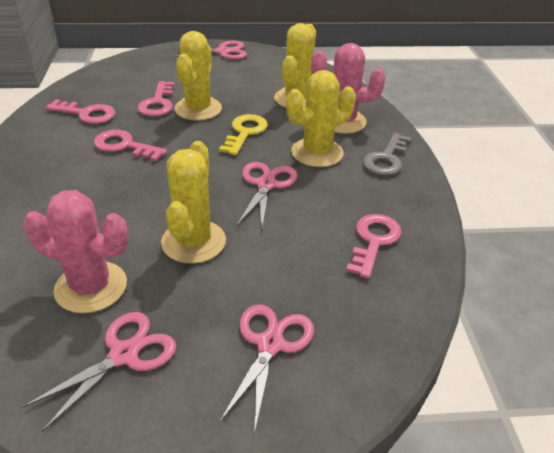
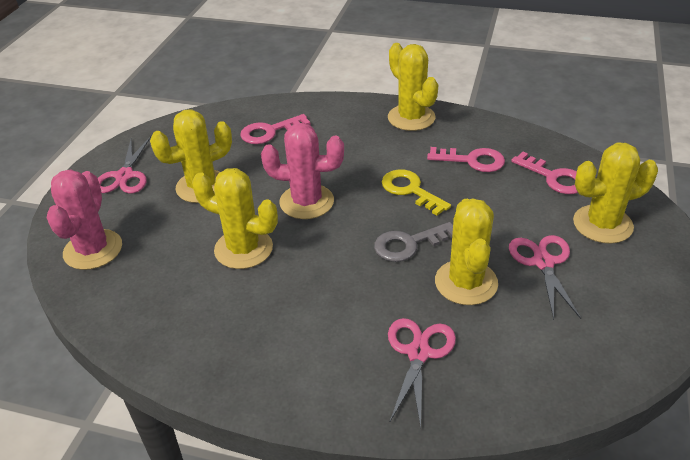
pink key: [46,99,115,124] [94,130,167,161] [138,81,175,117] [346,214,401,279] = 4 -> [240,114,311,144] [427,147,505,172] [511,152,578,194] = 3
pink scissors: [22,312,176,432] [172,41,247,59] [219,304,314,434] [236,162,298,229] = 4 -> [98,136,151,193] [388,318,456,428] [509,235,581,320] = 3
yellow cactus: [161,141,226,264] [174,31,222,121] [274,23,316,108] [286,70,356,167] = 4 -> [150,109,232,203] [192,168,278,269] [388,43,438,131] [435,198,498,305] [573,143,658,244] = 5

